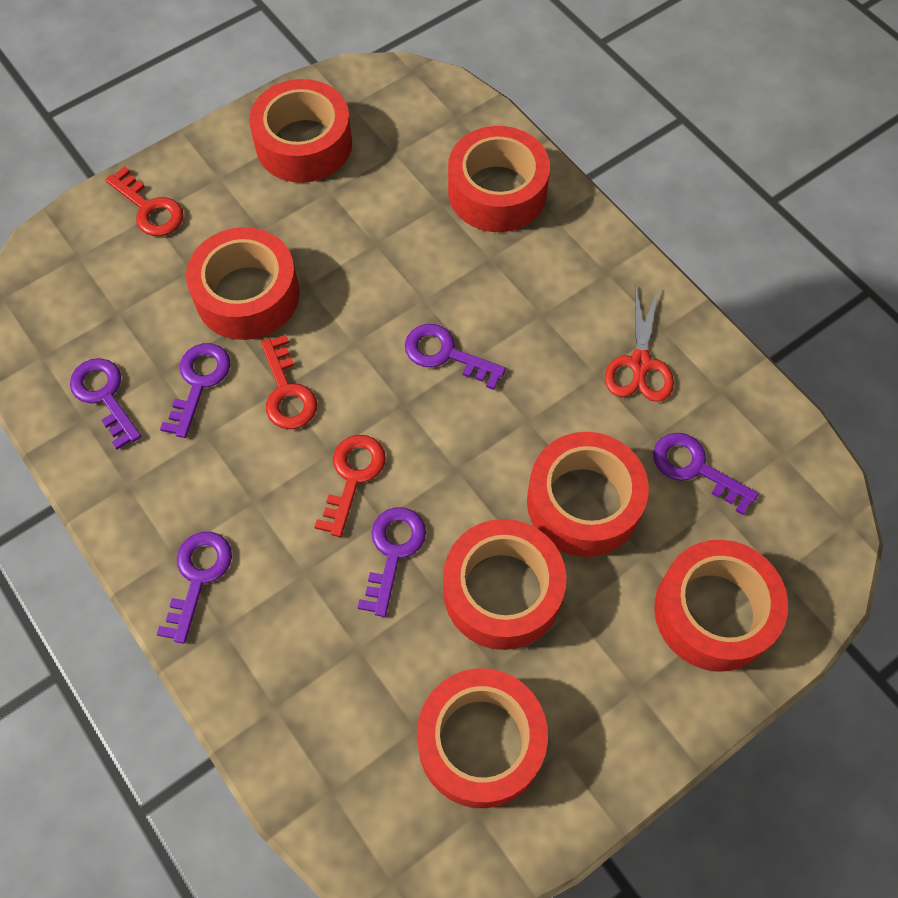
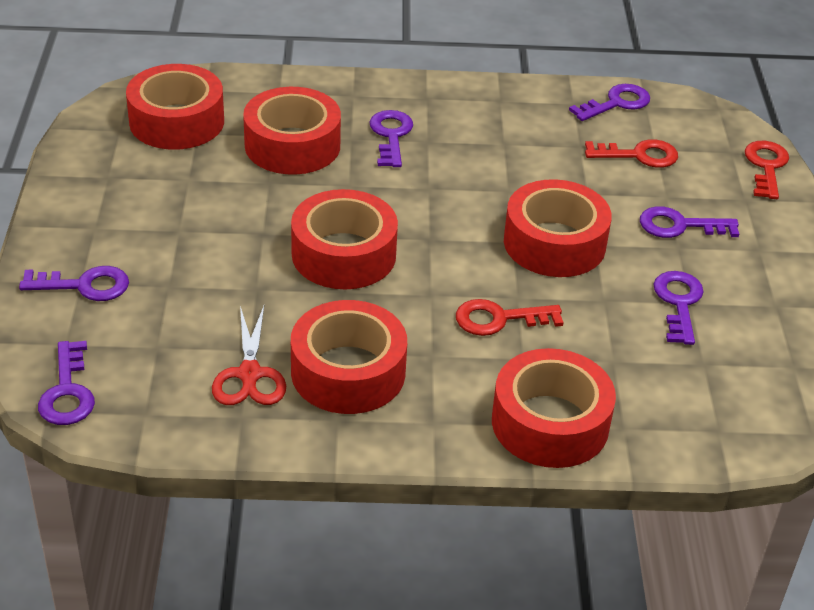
red tape: [186,227,299,340] [249,79,352,183] [417,668,548,808] [443,519,566,650] [448,126,550,232] [527,432,649,557] [654,540,788,672] = 7 -> [126,64,224,150] [243,87,341,175] [291,189,398,289] [291,300,407,414] [492,348,616,468] [504,179,612,277] = 6

